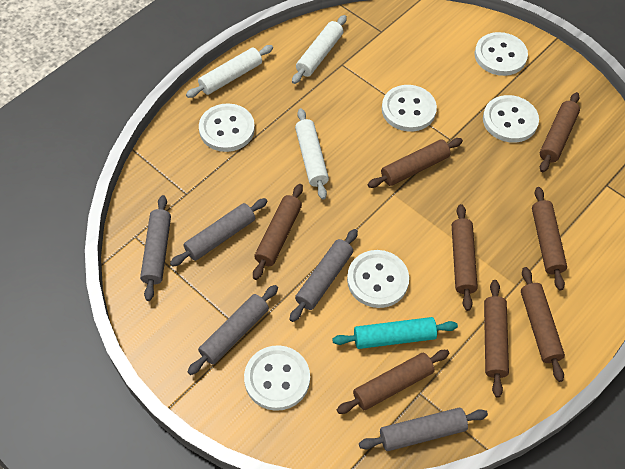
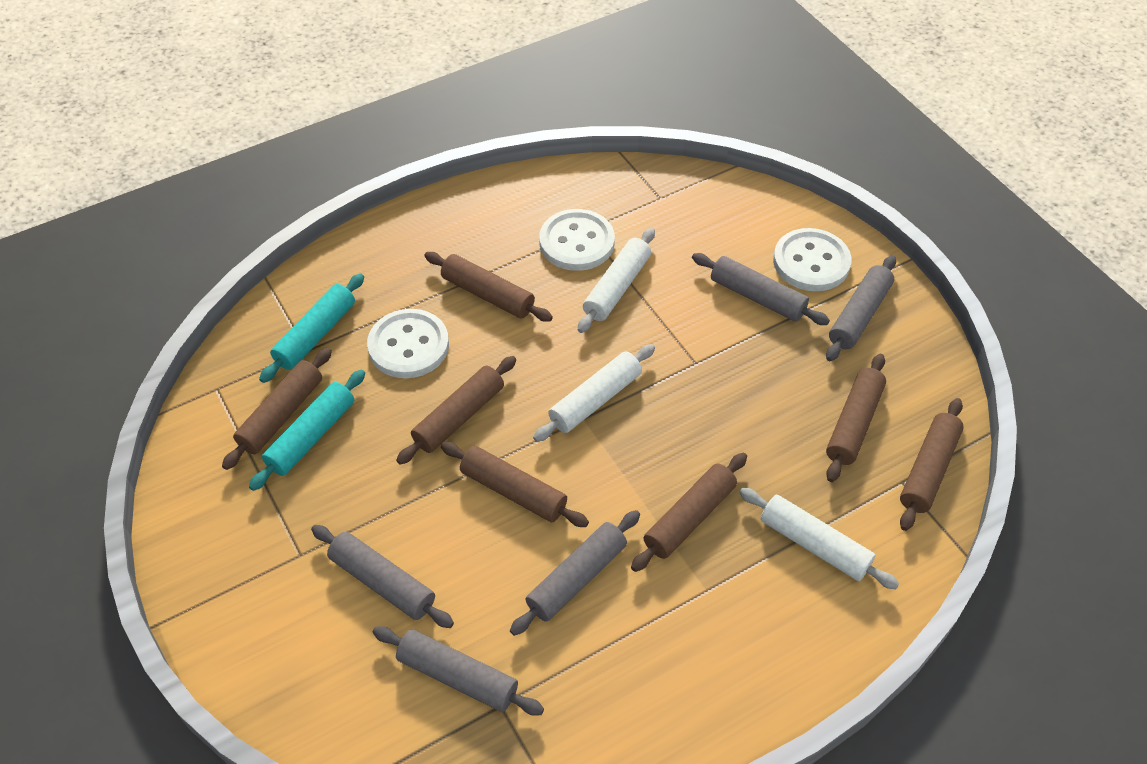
brown rolling pin: [253,184,303,280] [337,350,449,414] [368,138,463,188] [452,204,478,311] [484,280,509,398] [521,267,565,382] [532,187,567,291] [540,92,580,172] = 8 -> [222,348,332,470] [396,356,516,465] [424,252,553,322] [441,442,589,527] [631,453,747,572] [826,354,886,482] [900,398,964,531] = 7
turquoise rolling pin: [332,317,458,349] = 1 -> [249,370,365,491] [259,273,364,383] = 2
white button: [199,103,255,152] [244,345,310,411] [347,250,409,308] [382,85,437,132] [475,32,528,76] [483,95,539,143] = 6 -> [367,309,449,378] [539,209,615,271] [773,228,852,291] = 3

